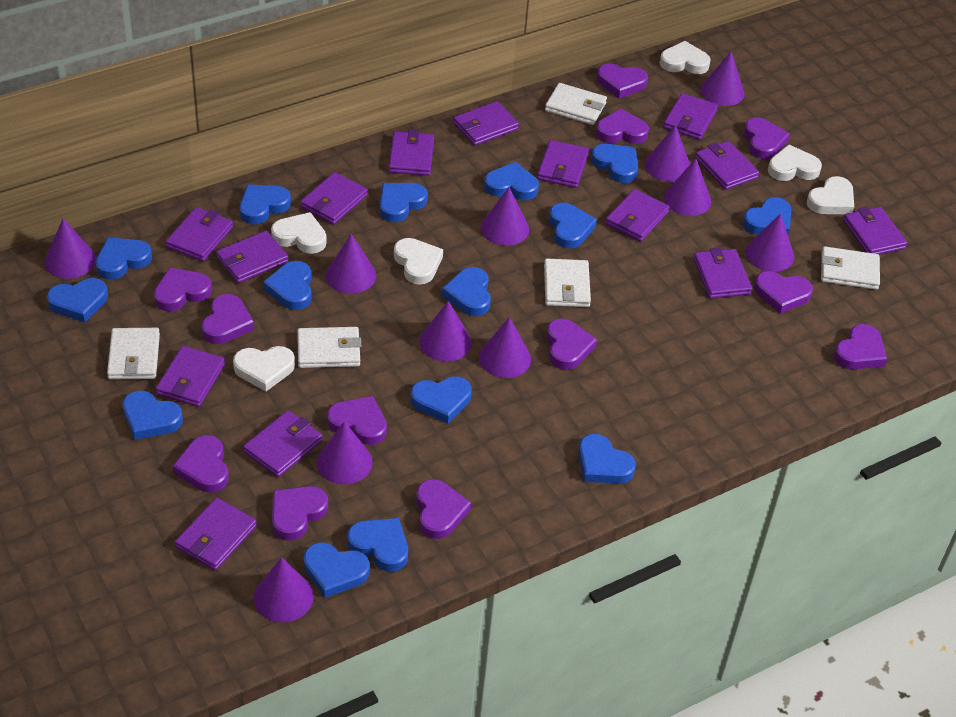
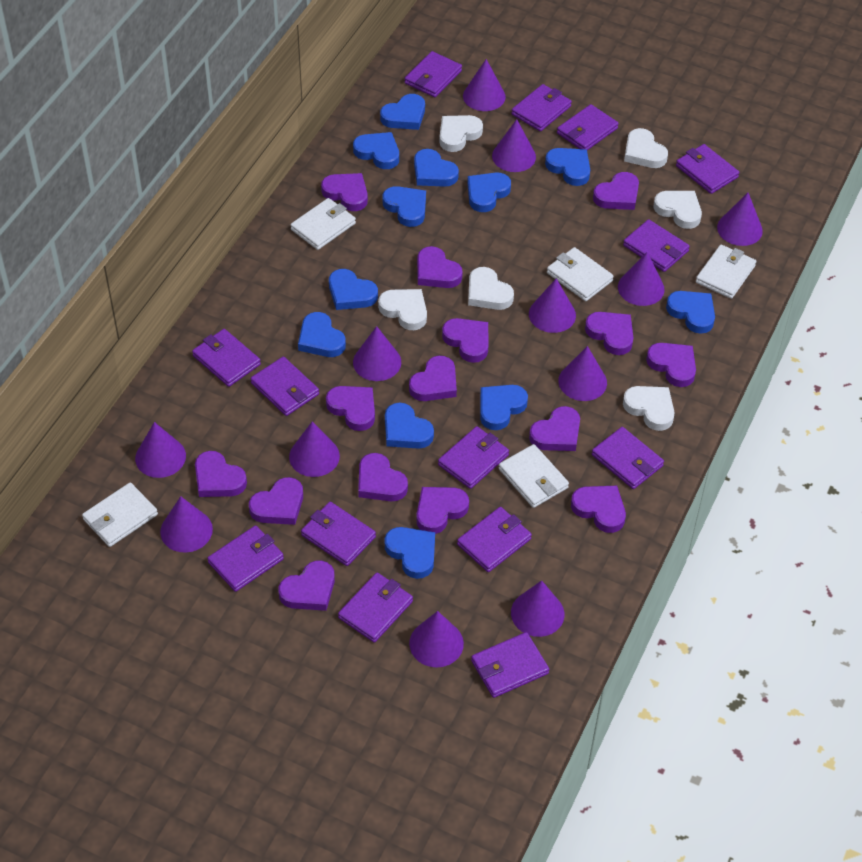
blue heart: [47,278,108,322] [95,237,152,280] [123,390,183,440] [240,184,291,224] [263,261,312,310] [303,542,370,598] [347,518,408,571] [380,183,428,222] [411,376,472,423] [442,267,491,316] [484,162,539,200] [549,203,597,248] [578,434,636,484] [591,144,638,183] [743,197,791,235] = 15 -> [298,312,346,357] [329,269,378,310] [353,132,399,169] [380,94,425,130] [383,186,426,227] [385,403,434,449] [385,527,435,579] [414,149,459,187] [467,173,511,212] [480,385,528,430] [545,148,590,186] [666,291,715,334] = 12
purple cone: [44,219,96,279] [254,557,314,623] [317,421,373,485] [326,234,376,294] [420,301,472,362] [479,317,531,378] [481,187,529,246] [645,125,690,182] [664,159,711,216] [701,52,745,106] [746,213,794,272] = 11 -> [135,422,186,478] [160,496,213,553] [289,421,340,477] [353,326,401,381] [409,611,464,667] [463,59,506,111] [492,119,536,172] [511,580,564,637] [529,278,576,333] [558,346,607,401] [618,252,665,306] [717,193,763,246] = 12
purple heart: [154,268,212,312] [173,435,229,493] [201,294,254,344] [272,486,328,541] [327,396,387,445] [416,479,471,539] [546,318,597,370] [596,108,649,144] [597,64,648,98] [744,117,790,159] [754,271,813,314] [834,324,887,369] = 12 -> [195,451,247,497] [249,477,303,525] [278,560,335,611] [321,173,368,211] [326,386,375,431] [358,453,408,501] [409,356,457,401] [416,487,469,534] [417,246,463,288] [442,318,489,363] [529,406,580,451] [571,486,626,533] [585,312,633,355] [593,172,639,210] [646,343,696,387] = 15

